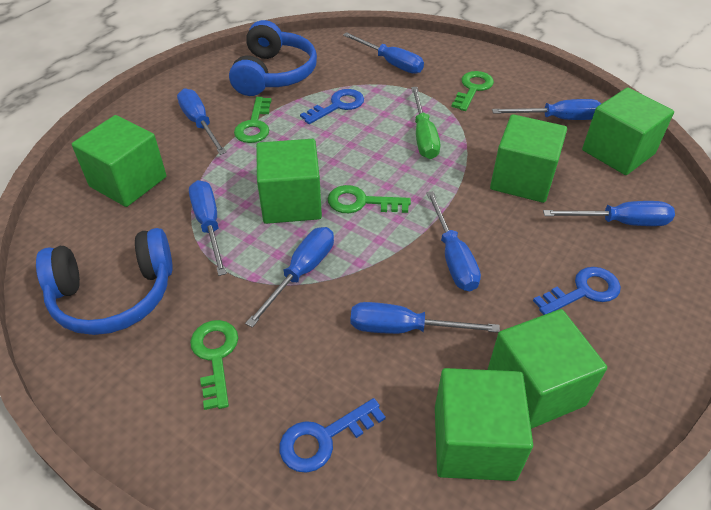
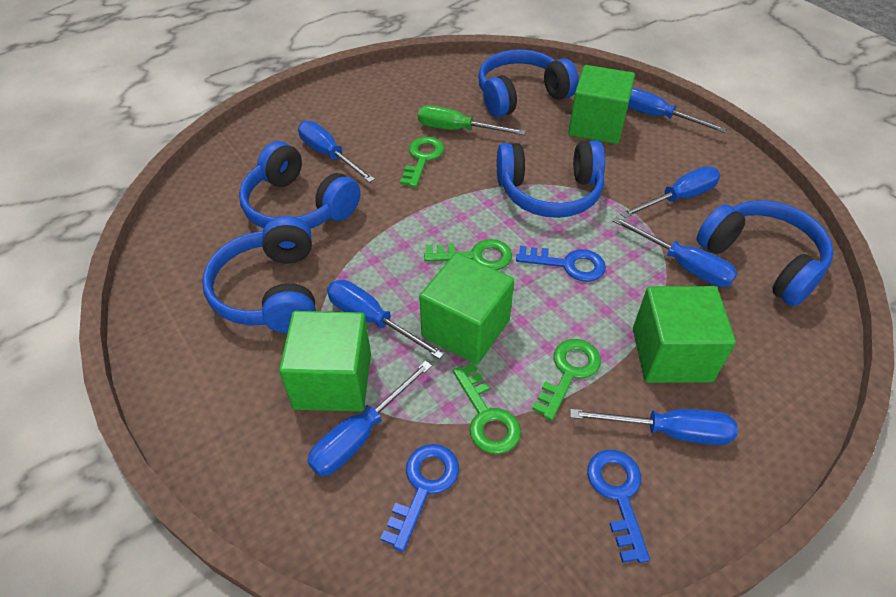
blue headphones: [36,228,173,335] [229,20,317,96] = 2 -> [202,216,316,333] [239,141,360,229] [478,49,579,118] [497,141,605,218] [697,200,834,306] = 5
blue screwdriver: [177,88,226,155] [189,180,227,276] [245,227,334,328] [343,32,424,74] [350,302,500,334] [426,191,481,291] [492,99,601,120] [543,201,675,226] = 8 -> [298,121,375,183] [307,361,432,476] [327,280,445,359] [570,409,738,445] [612,217,737,287] [620,166,720,218] [628,88,727,133] = 7
green cube: [72,115,166,207] [256,139,322,224] [435,368,533,481] [487,309,607,429] [490,114,567,203] [582,87,674,175] = 6 -> [279,311,371,412] [419,253,514,364] [568,65,635,144] [633,286,736,383] = 4

